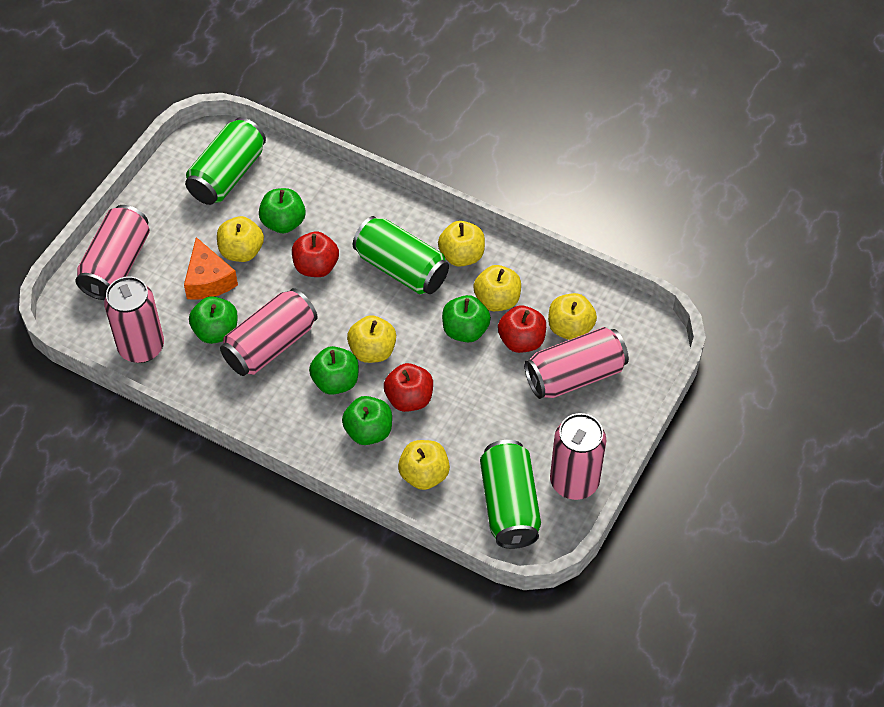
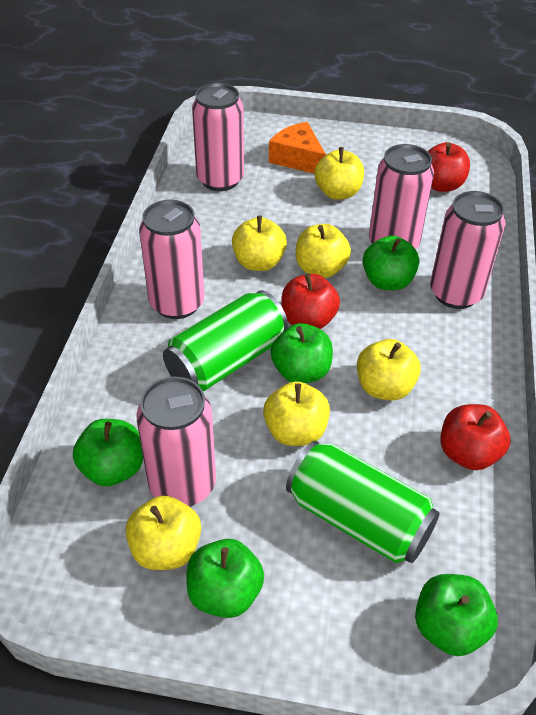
green can: [185,117,266,205] [353,216,449,294] [480,440,541,549] = 3 -> [163,290,288,391] [286,441,440,563] = 2

